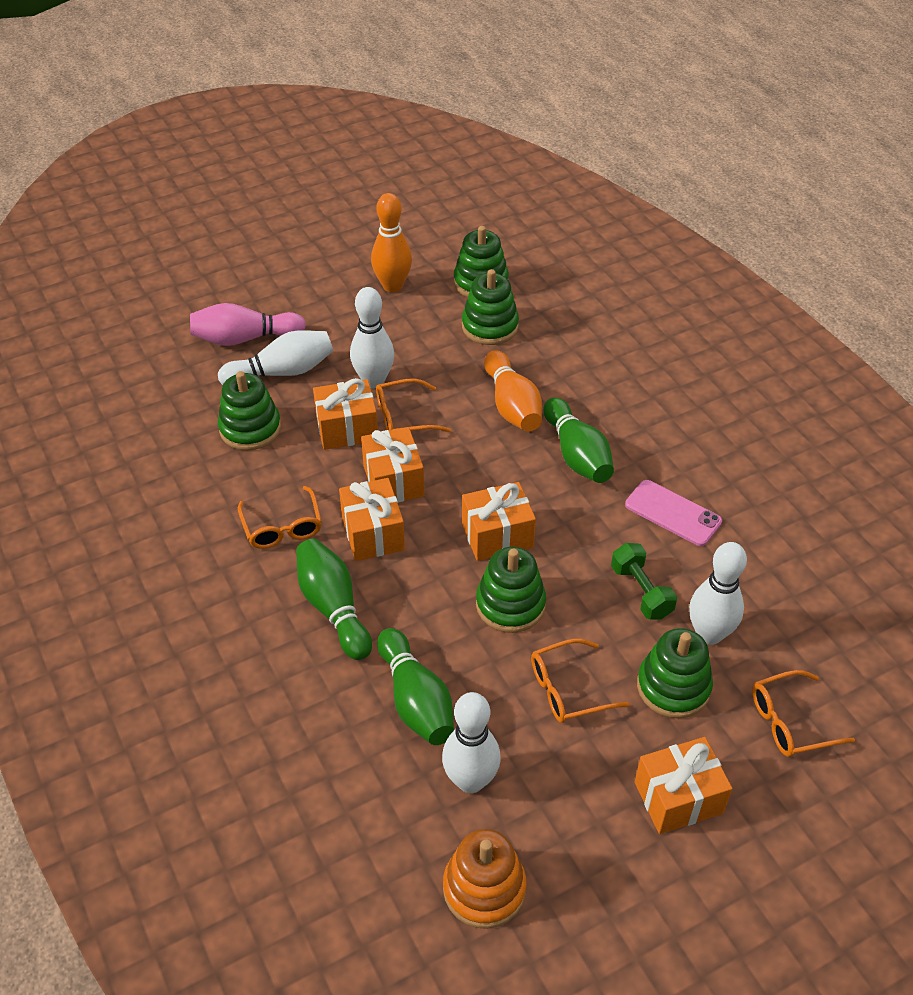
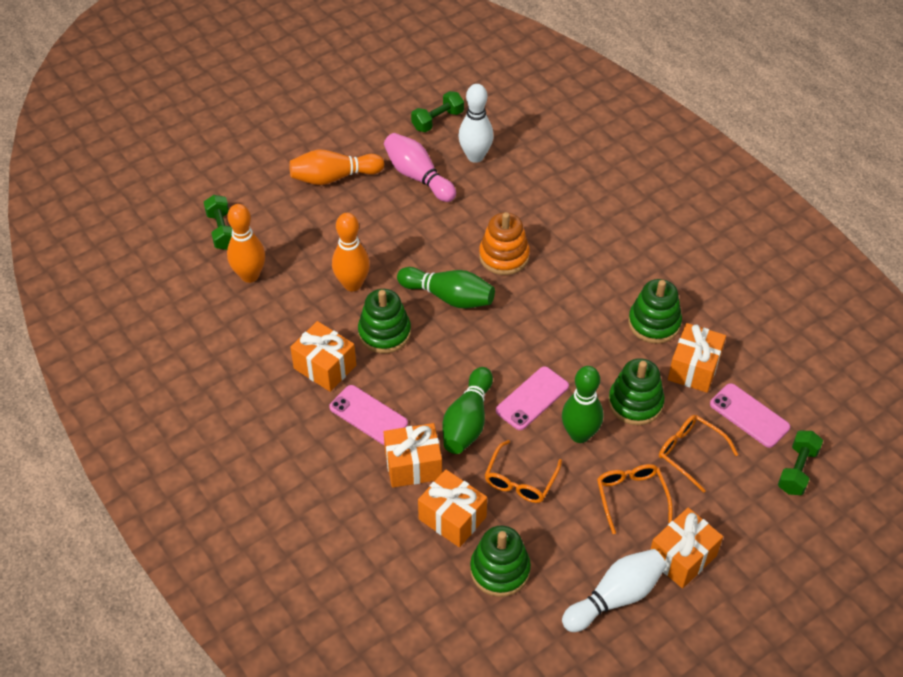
green dumbbell: [611,543,677,619] = 1 -> [204,195,232,250] [411,91,464,132] [778,430,823,495] = 3
green stacking toy: [218,371,281,451] [454,226,509,297] [462,269,519,345] [476,547,546,633] [637,628,713,718] = 5 -> [358,289,411,353] [470,525,531,597] [608,358,665,425] [628,279,682,344] = 4
orange bowling pin: [371,193,412,292] [484,350,542,432] = 2 -> [227,204,265,283] [289,150,384,185] [332,213,370,291] = 3
orange glasses: [238,486,322,549] [376,378,451,432] [531,639,629,723] [752,670,855,757] = 4 -> [485,440,562,503] [597,464,673,534] [659,415,738,493] = 3
pink phone: [625,480,722,546] = 1 -> [329,385,408,445] [496,366,569,430] [710,383,790,448] = 3
white bowling pin: [218,330,333,385] [350,287,394,388] [442,692,501,793] [689,542,747,645] = 4 -> [458,84,494,163] [562,549,667,632] = 2

